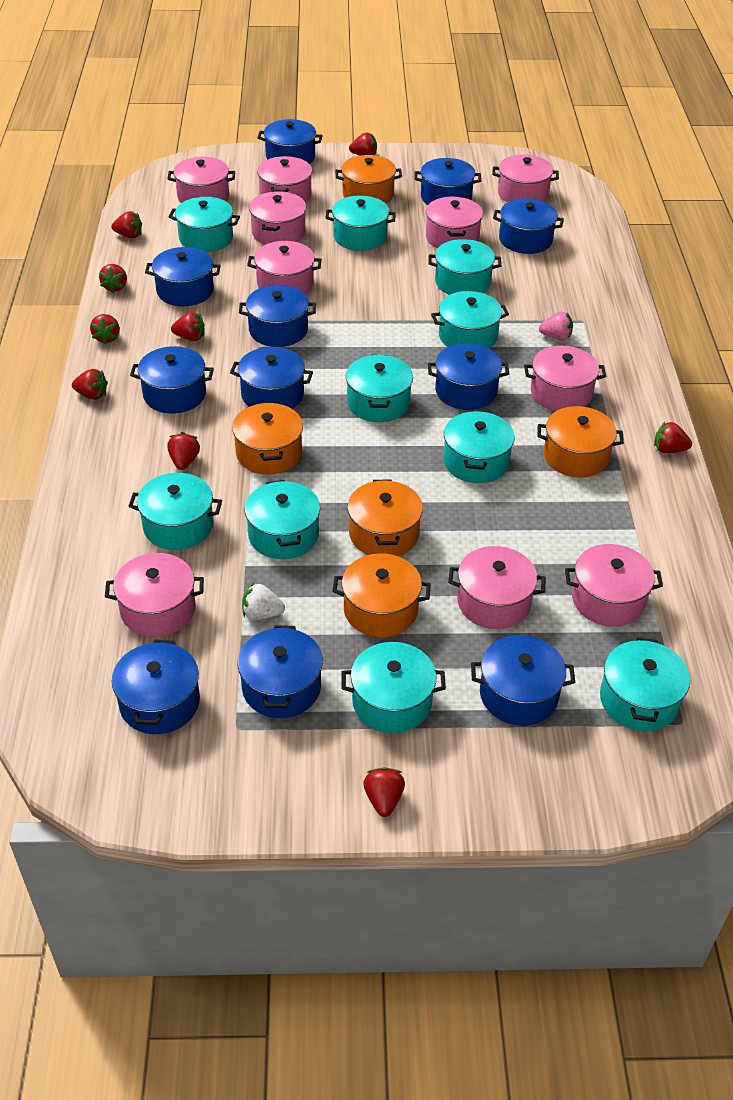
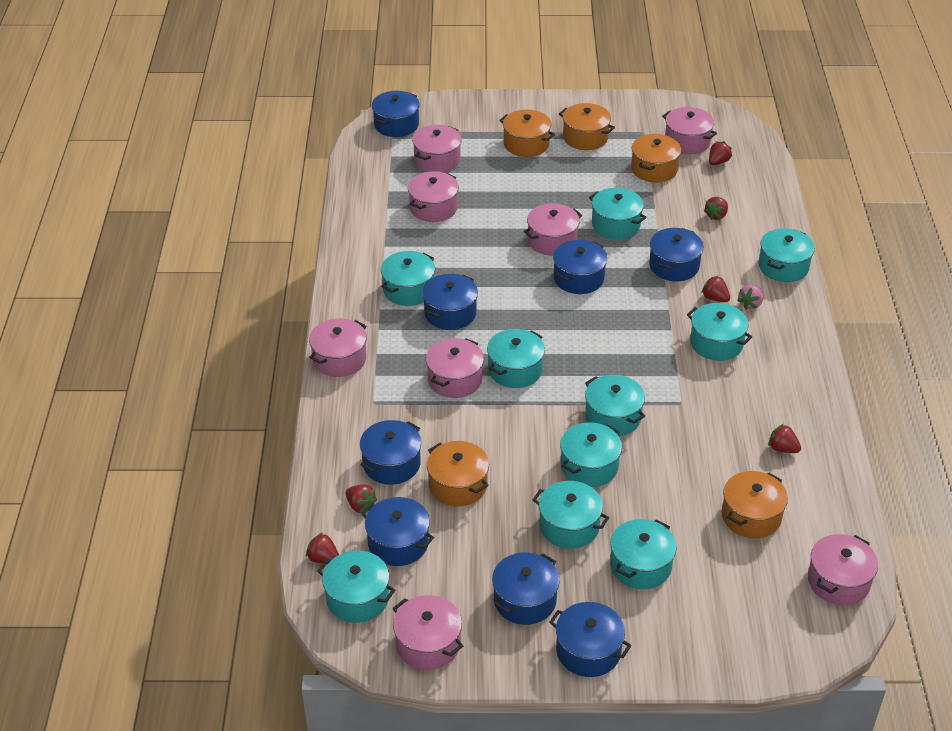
blue pot: [112,639,200,734] [130,346,214,413] [145,247,221,306] [230,347,313,409] [238,625,323,718] [239,285,316,347] [257,119,323,164] [415,158,481,205] [428,343,509,410] [471,635,575,726] [493,199,564,254] = 11 -> [360,420,421,485] [361,497,434,566] [372,91,420,137] [422,274,478,330] [492,552,560,625] [549,602,632,677] [553,240,607,294] [649,228,704,281] = 8
pink pot: [105,553,204,637] [167,157,235,203] [247,241,322,294] [249,191,306,245] [257,156,312,203] [426,197,483,248] [448,546,546,629] [492,154,559,202] [524,346,606,411] [565,544,663,627] = 10 -> [309,318,367,377] [393,595,463,670] [408,171,459,222] [412,125,462,172] [426,338,484,398] [524,203,582,256] [662,107,717,154] [808,534,878,605] = 8
red strawberry: [72,369,108,400] [90,314,120,345] [99,264,127,293] [111,211,142,238] [167,432,200,470] [171,312,205,341] [349,133,377,156] [363,767,405,817] [654,422,692,453] = 9 -> [306,533,339,564] [346,484,377,513] [701,276,730,302] [704,197,728,220] [709,141,732,165] [769,424,801,453] = 6
white strawberry: [242,583,285,620] = 1 -> none = 0

